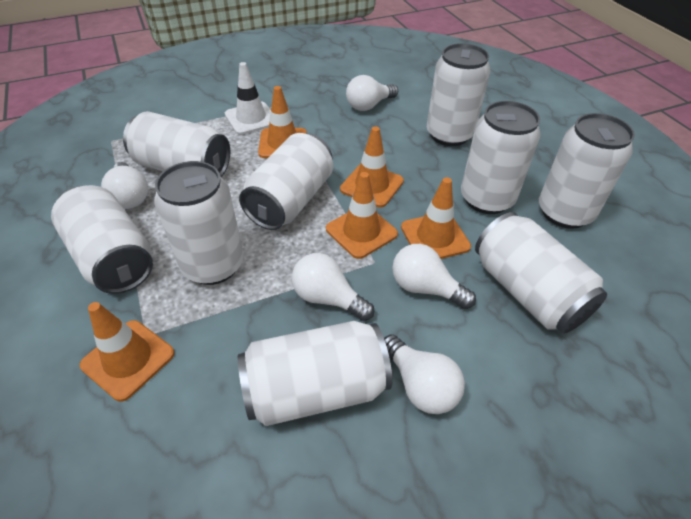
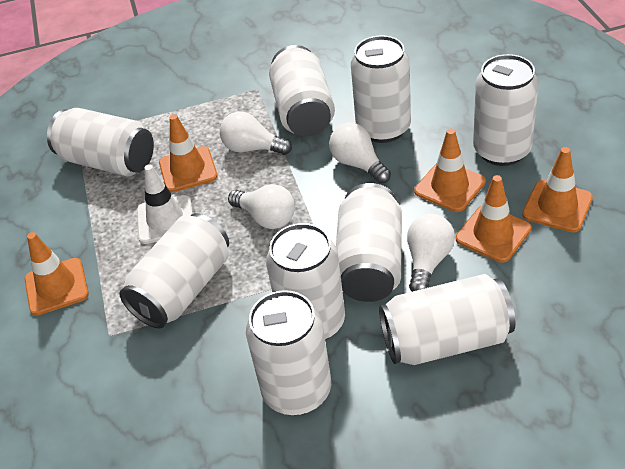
white light bulb: [101,162,148,209] [292,253,374,321] [346,75,398,111] [384,334,465,414] [392,244,476,309] = 5 -> [220,111,292,155] [228,184,295,229] [329,122,391,184] [407,214,455,292] = 4

